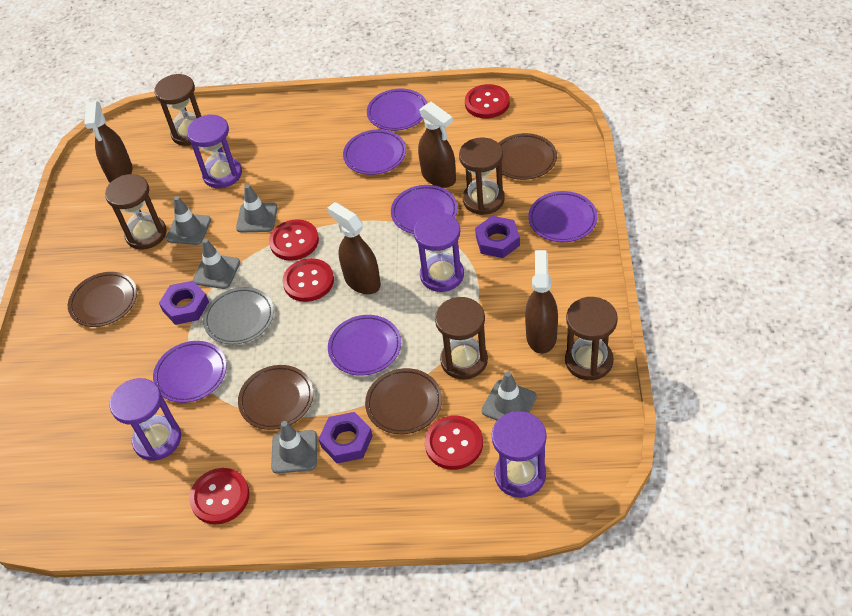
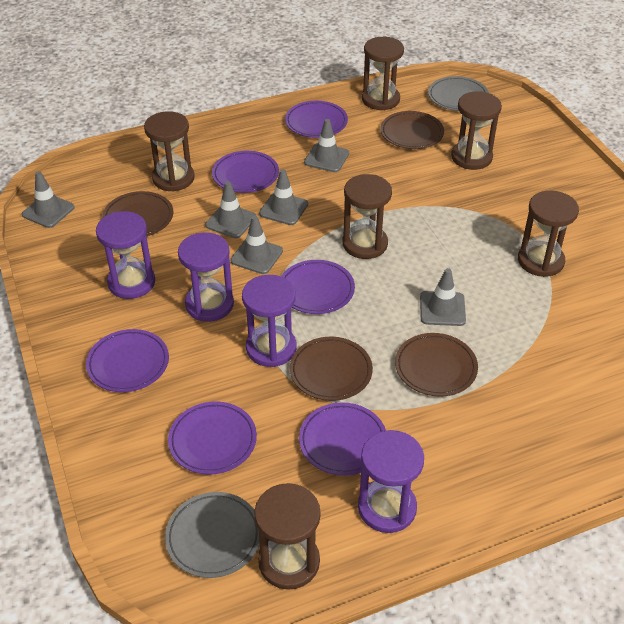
brown hourglass: [105,174,167,250] [154,74,201,146] [435,297,488,380] [459,138,505,215] [565,297,618,380] = 5 -> [144,111,195,192] [254,483,321,590] [342,174,392,259] [362,37,404,110] [451,91,502,170] [518,190,579,277] = 6
brown spray bottle: [84,101,132,183] [327,202,381,294] [418,102,456,188] [525,250,558,354] = 4 -> none = 0
grey plate: [203,287,274,345] = 1 -> [165,492,260,578] [428,76,489,111] = 2
grey traffic cone: [166,196,211,245] [193,239,240,289] [236,184,278,233] [271,421,317,474] [482,371,537,421] = 5 -> [22,171,75,228] [205,181,256,238] [231,216,283,274] [259,169,308,225] [304,119,349,172] [420,268,466,326] = 6
purple nut: [159,281,209,325] [319,412,373,464] [475,216,520,258] = 3 -> none = 0
red button: [189,468,249,525] [269,219,319,261] [282,258,334,302] [425,416,483,470] [465,84,510,118] = 5 -> none = 0

